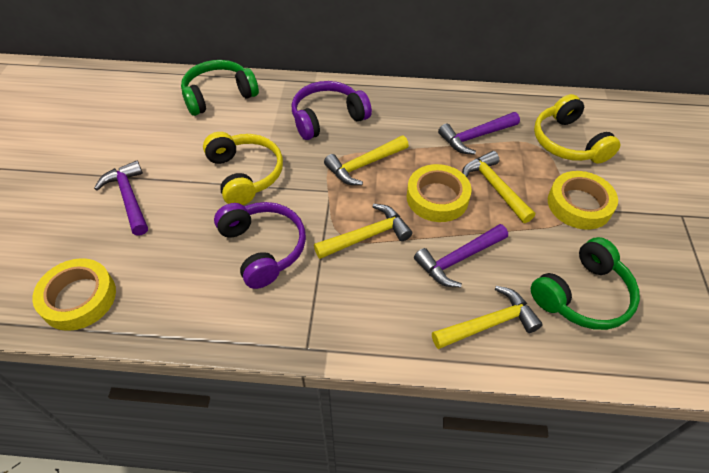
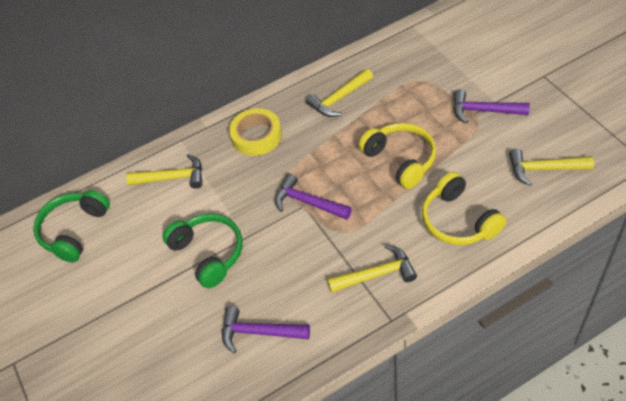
purple headphones: [214,202,306,289] [292,81,372,140] = 2 -> none = 0
yellow tape: [32,258,116,331] [407,164,471,222] [548,171,618,230] = 3 -> [229,108,282,156] = 1

